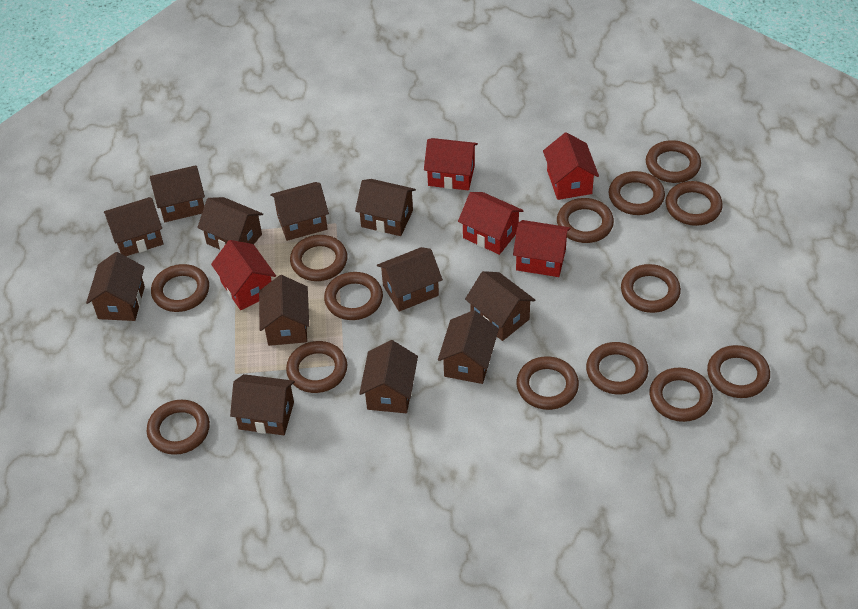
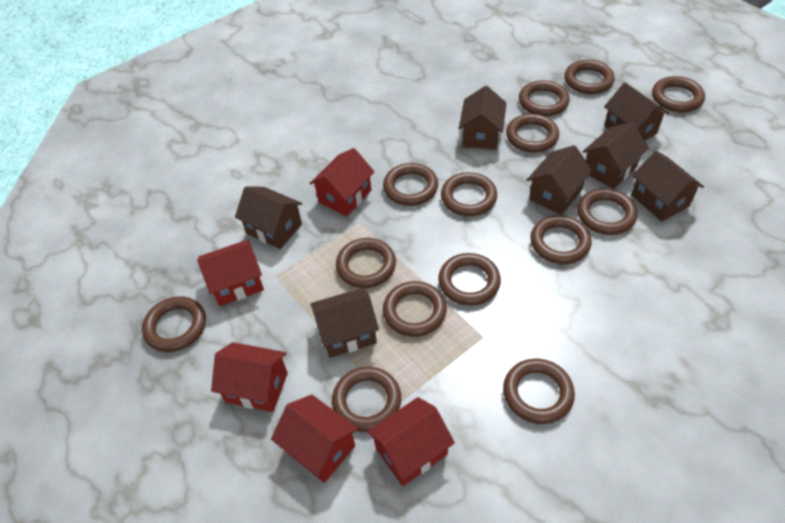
brown house: [86,252,145,321] [104,197,164,256] [150,165,205,222] [197,197,263,251] [230,374,295,435] [259,275,309,346] [270,182,329,241] [355,179,416,236] [359,340,418,413] [377,247,443,312] [438,310,499,384] [465,271,536,341] = 12 -> [235,187,302,249] [310,288,379,358] [459,86,507,150] [527,145,593,215] [582,122,649,189] [604,82,669,140] [631,151,704,222] = 7

